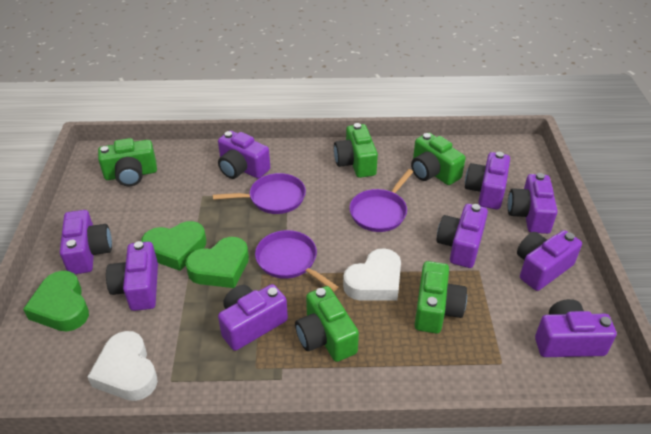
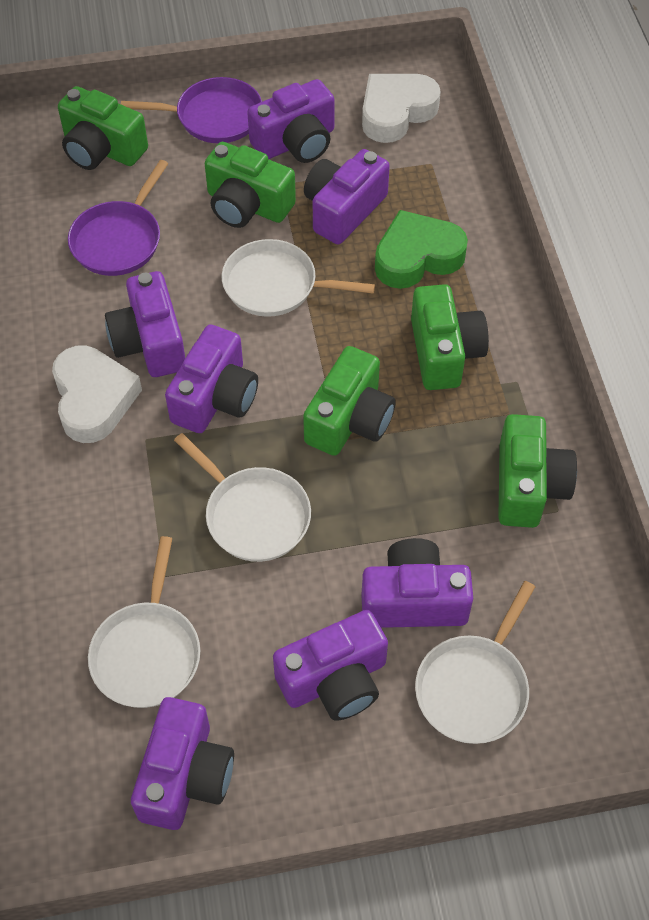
green heart: [23,271,89,331] [141,221,206,271] [185,237,249,288] = 3 -> [375,210,468,289] = 1
purple camera: [60,210,112,274] [106,241,158,311] [218,131,270,179] [218,284,288,351] [436,204,488,268] [465,152,510,210] [508,173,558,234] [517,230,582,291] [535,299,617,357] = 9 -> [105,271,185,377] [131,697,234,830] [165,325,258,433] [247,79,335,163] [273,610,388,721] [304,149,390,244] [361,538,473,628] = 7
purple pan: [213,173,306,214] [255,230,338,291] [349,169,413,232] = 3 -> [68,160,169,276] [121,77,262,143] = 2
white pan: none = 0 -> [88,536,200,708] [174,433,311,562] [222,239,375,317] [415,581,535,744] = 4

